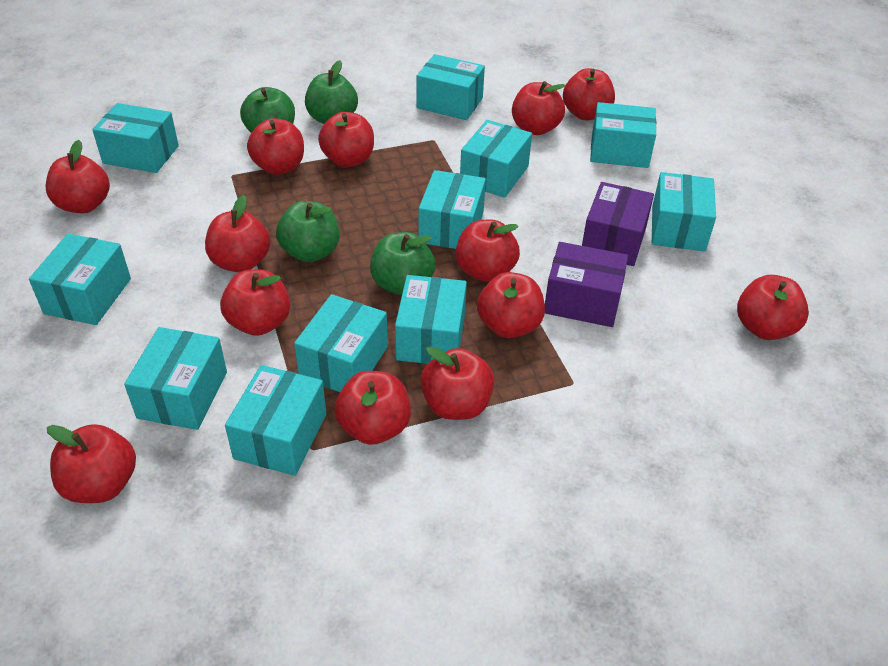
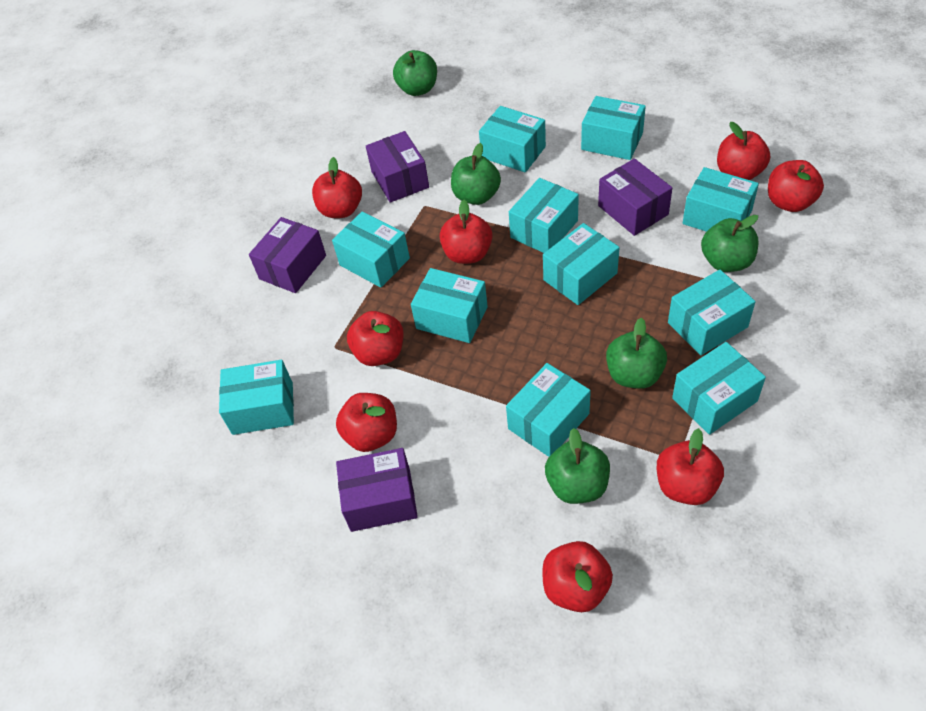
green apple: [240,87,295,133] [276,201,340,262] [305,60,358,124] [370,232,435,295] = 4 -> [393,50,437,96] [451,143,501,205] [545,428,610,504] [606,318,667,389] [701,215,758,272] = 5
purple box: [545,242,628,327] [582,182,654,266] = 2 -> [249,217,326,293] [336,448,418,532] [366,131,429,203] [598,158,672,236] = 4
red apple: [46,140,110,213] [47,424,136,503] [205,195,270,272] [220,269,290,336] [247,118,304,175] [318,112,374,167] [334,371,411,445] [420,346,495,420] [456,219,520,282] [477,272,545,338] [512,81,565,135] [563,68,615,120] [737,275,809,340] = 13 -> [312,157,362,218] [336,393,397,452] [347,311,404,366] [440,200,493,264] [542,541,613,612] [657,428,724,505] [717,122,770,180] [768,160,824,212] = 8

